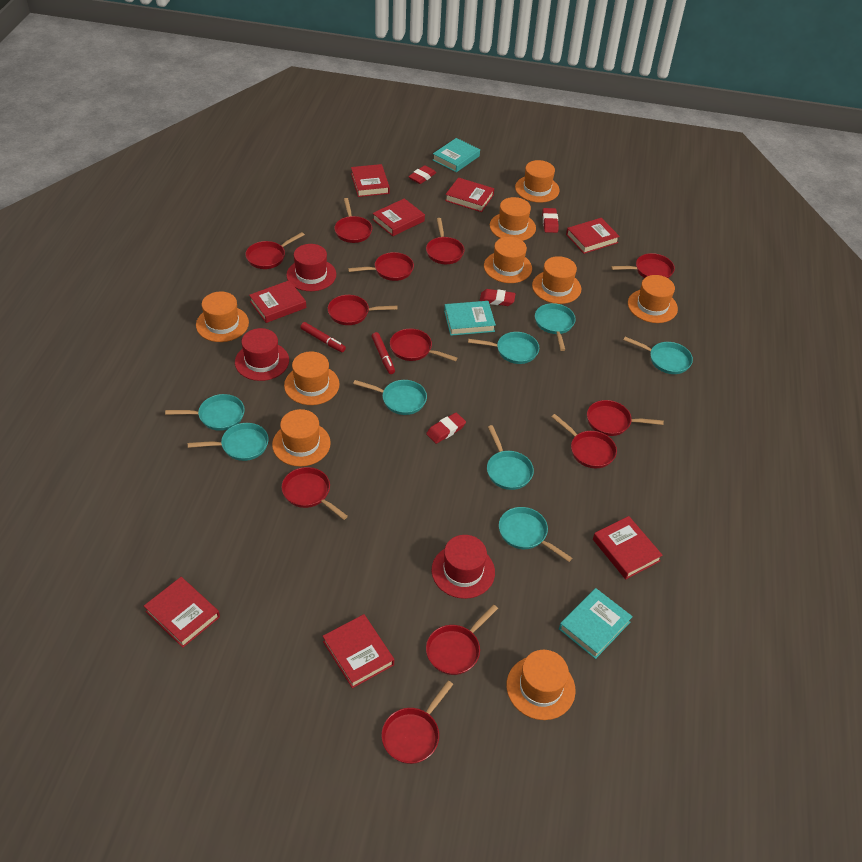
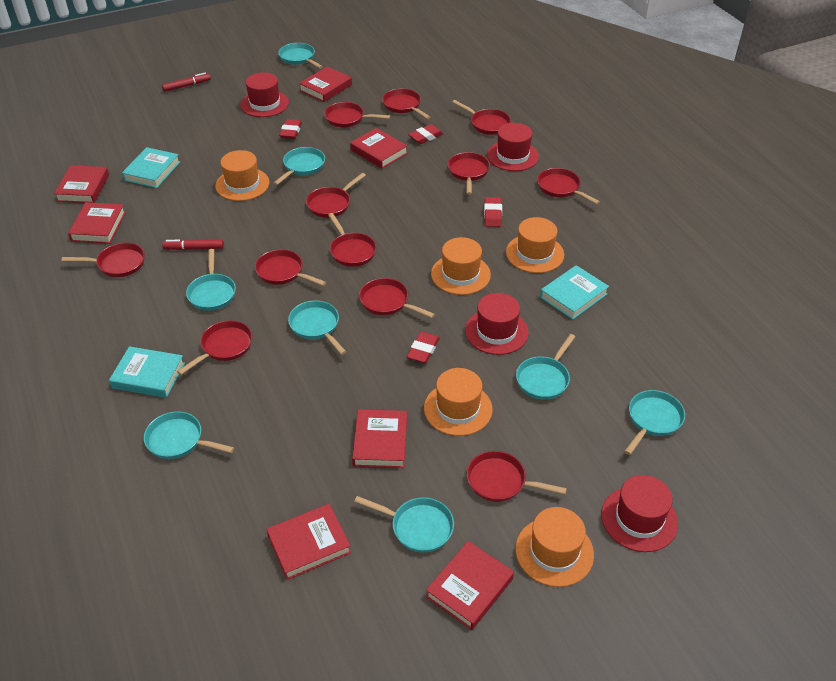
orange hat: [196,292,249,342] [272,409,331,467] [284,351,340,405] [484,237,532,283] [490,197,536,241] [506,650,576,720] [515,160,560,203] [532,256,581,304] [628,275,678,323] = 9 -> [215,150,269,201] [424,368,493,436] [431,237,491,295] [506,217,564,273] [516,507,594,587] = 5
red book: [144,577,220,648] [249,280,306,323] [323,614,394,688] [351,164,390,197] [373,198,425,236] [445,177,494,212] [566,218,620,254] [593,516,663,579] = 8 -> [54,165,109,203] [68,202,126,244] [266,504,351,580] [299,67,352,102] [350,128,408,169] [352,409,407,468] [426,541,514,630] = 7
red hat: [235,328,289,381] [286,244,336,291] [432,535,495,599] = 3 -> [240,72,289,117] [465,293,529,355] [487,123,539,171] [601,475,678,552] = 4

